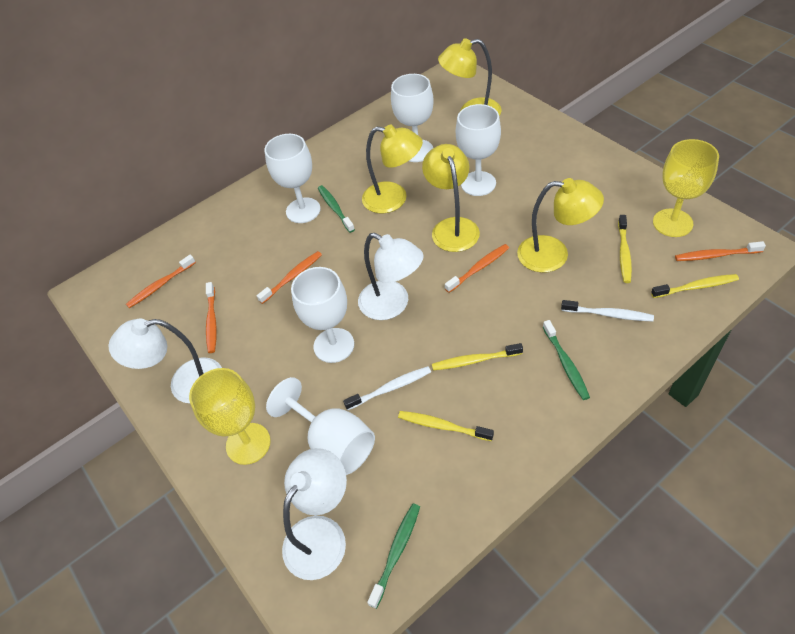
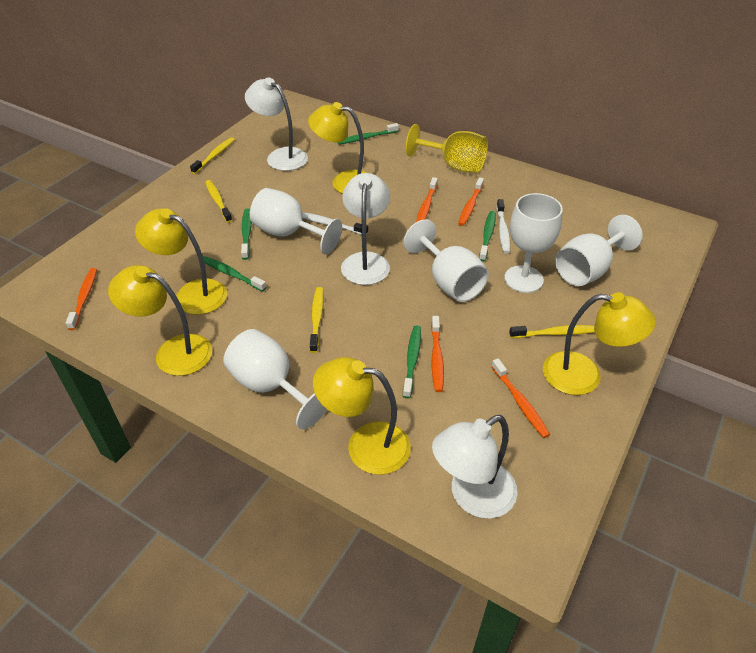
green toothbrush: [318,185,355,233] [367,503,420,609] [543,320,590,400] = 3 -> [203,256,267,292] [241,208,252,260] [337,123,399,145] [403,325,421,398] [479,211,496,262] = 5
yellow goblet: [189,368,271,465] [653,139,719,237] = 2 -> [406,124,488,173] = 1
yellow lamp: [362,125,423,213] [422,144,480,252] [438,38,502,116] [517,178,604,273] = 4 -> [108,265,212,376] [135,208,227,315] [308,102,367,194] [313,357,411,475] [543,292,656,395] = 5

